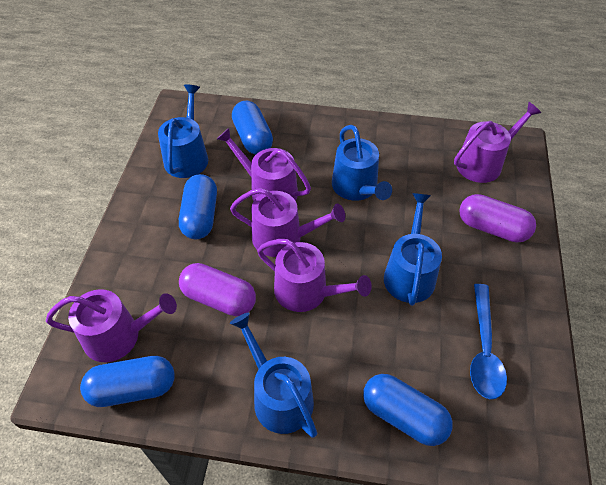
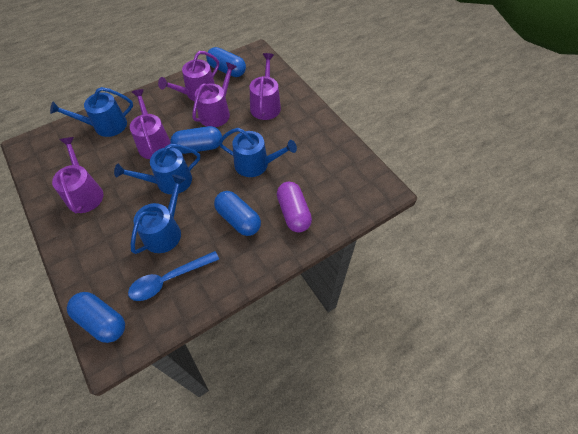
purple capsule: [179,263,256,316] [459,194,536,243] = 2 -> [277,182,312,232] = 1

